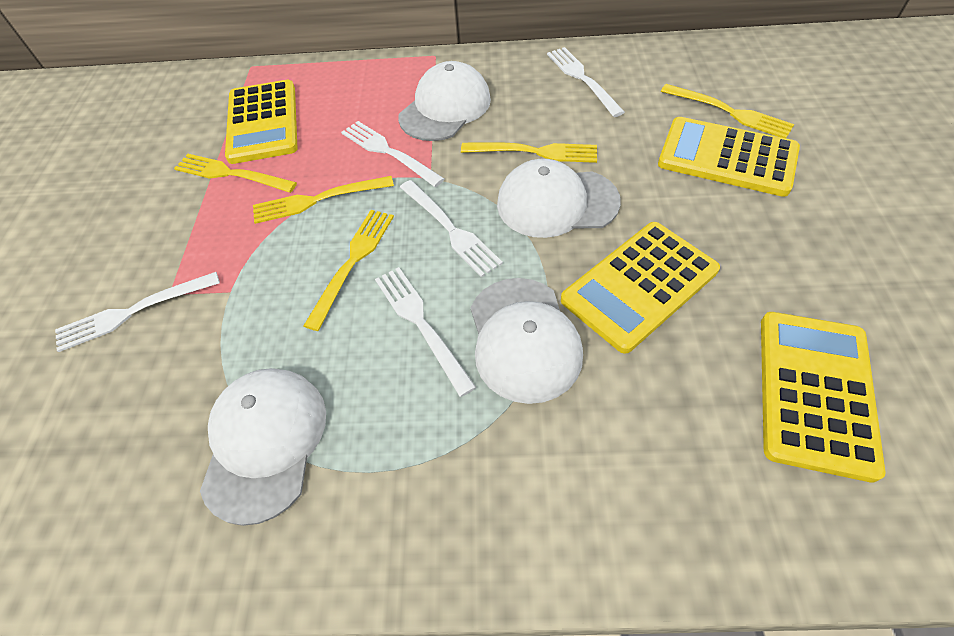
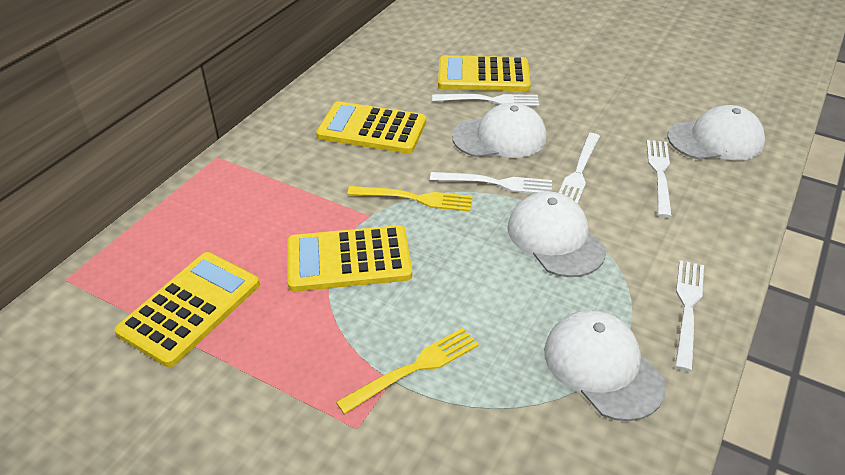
yellow fork: [174,154,297,193] [253,176,394,224] [304,210,394,331] [461,143,597,163] [661,84,794,138] = 5 -> [336,328,479,414] [347,186,472,212] = 2

